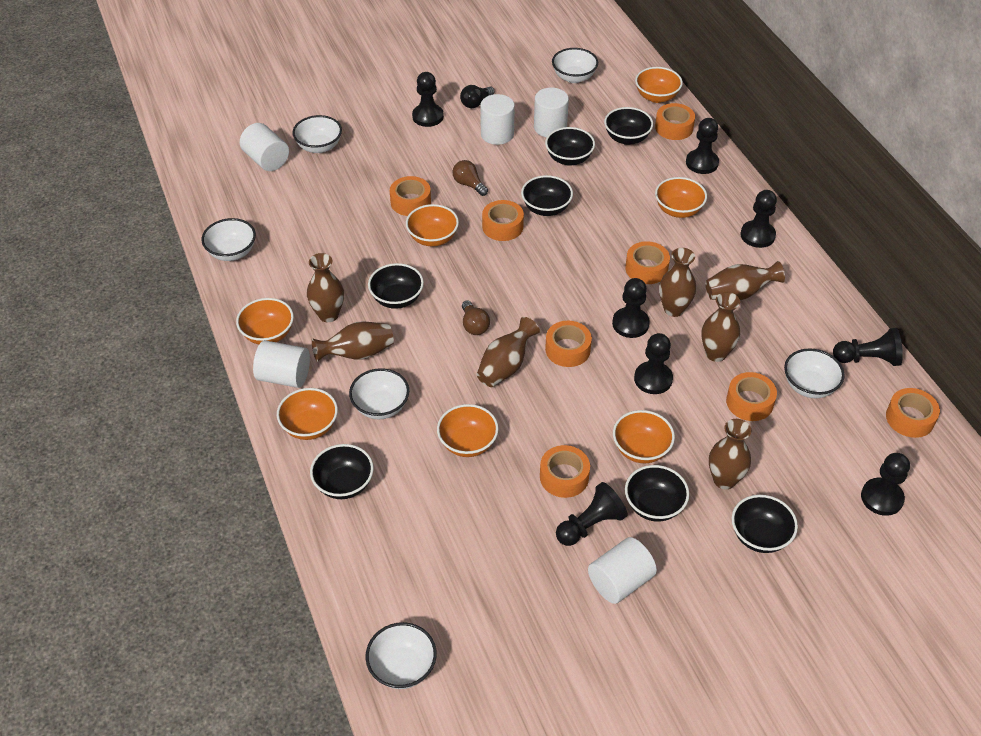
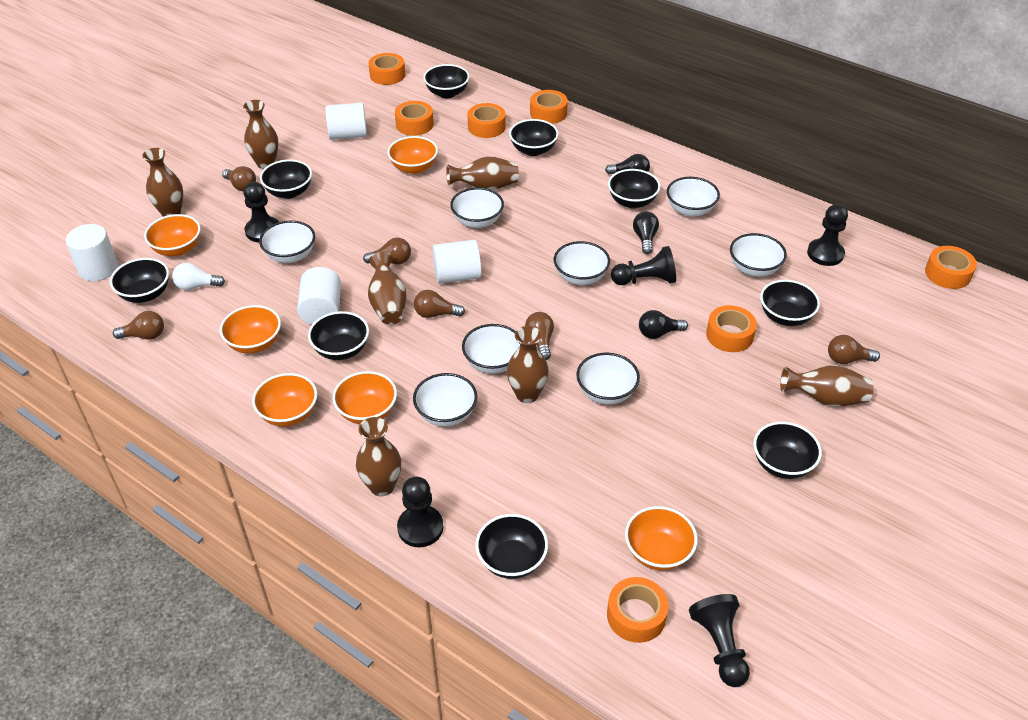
black bowl: [310,444,374,499] [368,263,424,309] [521,175,573,216] [545,127,595,165] [604,107,653,145] [625,465,689,522] [732,495,798,553] = 7 -> [110,258,169,303] [260,159,312,199] [308,311,369,360] [423,64,470,98] [475,514,548,579] [509,119,559,156] [608,169,661,208] [753,422,822,479] [760,280,820,326] = 9
black light bulb: [460,85,495,108] = 1 -> [605,154,650,174] [633,211,659,254] [639,310,688,339] = 3
black pawn: [412,72,444,127] [556,482,628,546] [612,278,650,338] [634,333,673,394] [686,118,719,174] [741,190,777,248] [833,328,903,366] [861,453,910,516] = 8 -> [243,182,279,242] [397,477,443,547] [611,246,676,285] [689,594,750,687] [807,204,848,266] = 5
brown light bulb: [452,160,488,196] [462,300,490,335] = 2 -> [113,311,164,340] [222,166,256,191] [363,238,411,264] [414,290,465,318] [525,312,554,360] [828,335,880,364] = 6
orange bowl: [236,298,294,344] [277,388,338,440] [406,204,459,246] [437,404,499,457] [613,410,675,463] [635,67,683,103] [655,177,707,218] = 7 -> [144,214,201,256] [220,305,281,354] [252,373,317,427] [332,371,397,424] [387,136,438,174] [625,506,698,571] = 6
orange tape: [390,176,431,216] [482,200,524,241] [540,445,590,498] [545,321,592,367] [625,241,670,284] [655,103,695,140] [726,372,777,421] [886,388,940,438] = 8 -> [368,53,405,85] [395,101,434,136] [468,103,506,138] [530,90,568,124] [607,577,669,643] [706,305,757,352] [925,246,977,289] = 7
white bowl: [201,218,256,261] [292,115,342,153] [349,368,409,419] [366,622,437,689] [552,48,598,83] [784,348,845,398] = 6 -> [259,221,315,263] [413,373,477,427] [450,187,504,228] [462,324,520,374] [554,241,610,285] [576,353,640,405] [667,177,720,217] [730,233,787,277] = 8
white cylinder: [240,123,289,171] [253,340,310,388] [480,94,515,145] [534,88,569,137] [588,537,657,604] = 5 -> [66,224,118,281] [297,267,341,325] [325,103,367,140] [433,240,481,284] = 4
white light bulb: none = 0 -> [172,263,225,290] = 1

